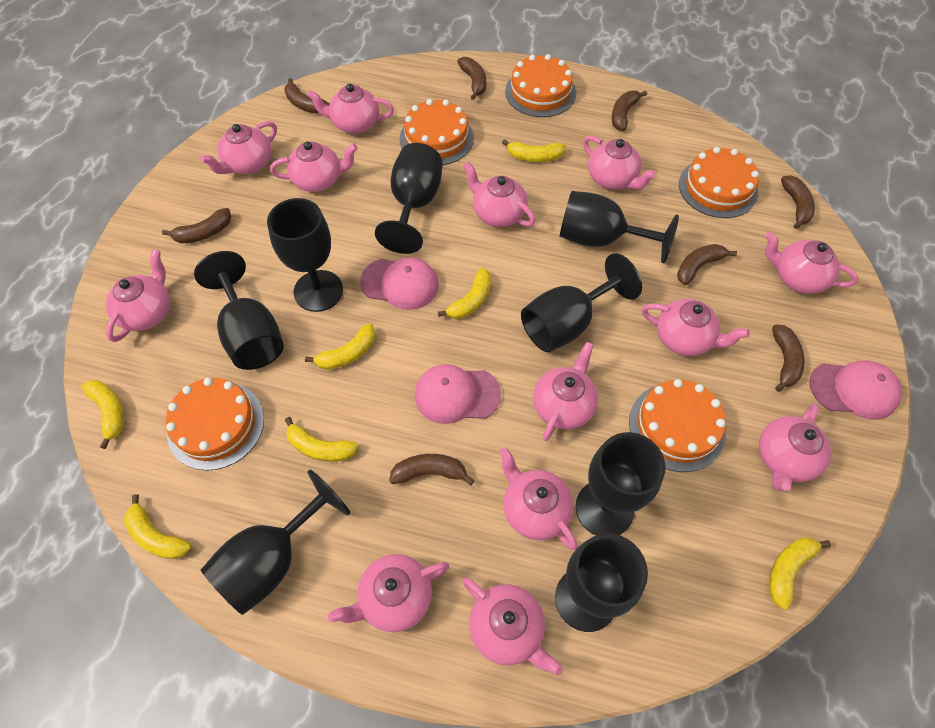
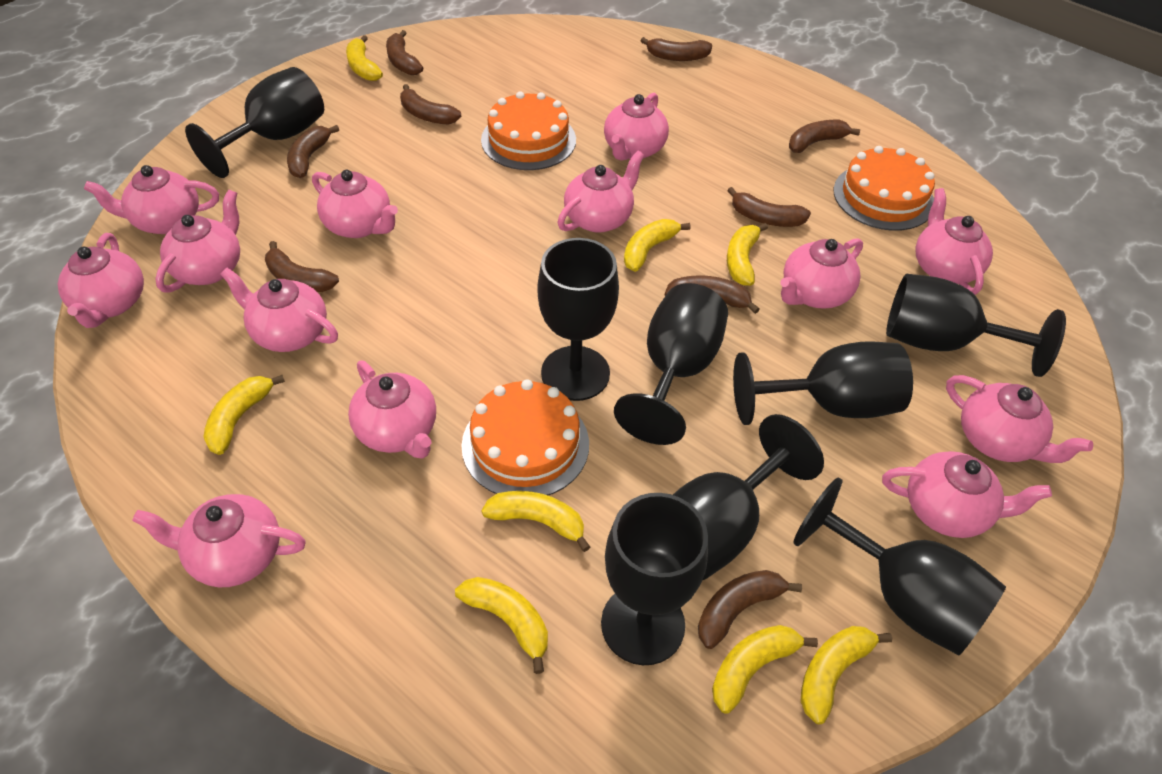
brown banana: [162,208,231,244] [284,78,329,114] [389,454,474,486] [457,57,486,100] [612,90,647,131] [677,244,737,285] [772,324,805,392] [781,175,815,229] = 8 -> [265,241,339,292] [287,125,339,178] [386,30,423,75] [400,84,461,125] [640,37,712,61] [665,275,760,314] [698,570,802,649] [727,187,811,227] [789,120,860,153] = 9
orange cake: [165,378,264,471] [400,99,474,165] [505,54,576,117] [629,379,726,472] [679,147,759,218] = 5 -> [461,379,589,495] [481,91,576,170] [834,146,935,231] = 3
pink cap: [360,258,439,310] [415,364,501,424] [810,361,902,420] = 3 -> none = 0
yellow banana: [81,380,124,449] [124,494,191,559] [285,417,359,462] [305,323,375,370] [438,268,491,319] [502,139,566,162] [769,537,831,610] = 7 -> [204,375,285,455] [346,35,383,81] [455,577,548,674] [481,491,590,552] [624,219,691,272] [712,625,818,714] [727,223,768,286] [801,626,892,724] = 8

